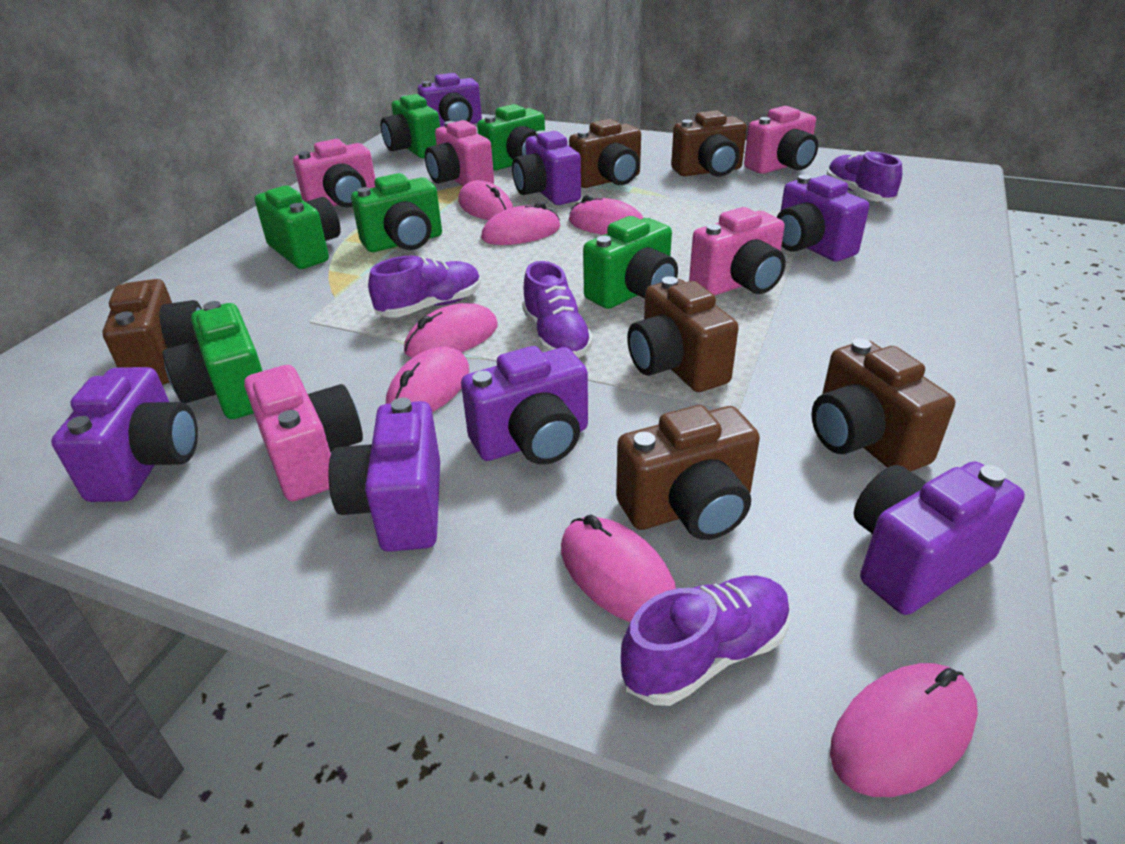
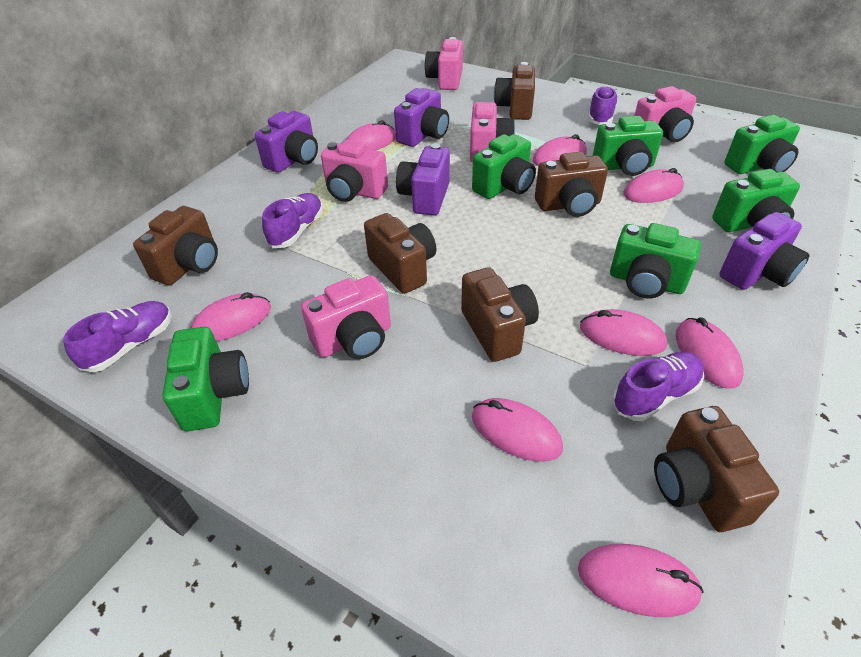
pink mouse: [386,346,469,412] [404,303,498,358] [458,180,513,220] [481,202,561,245] [561,515,676,622] [569,195,643,235] [830,663,978,797] = 7 -> [191,292,271,341] [346,120,396,151] [472,398,563,462] [533,134,587,166] [578,544,704,617] [580,309,667,356] [623,168,684,203] [676,317,744,388] = 8
purple camera: [51,367,198,502] [328,398,440,552] [417,73,482,127] [461,346,588,465] [512,130,581,205] [777,174,869,262] [854,461,1025,615] = 7 -> [255,111,318,173] [394,88,449,147] [396,143,450,215] [719,212,809,290] = 4

